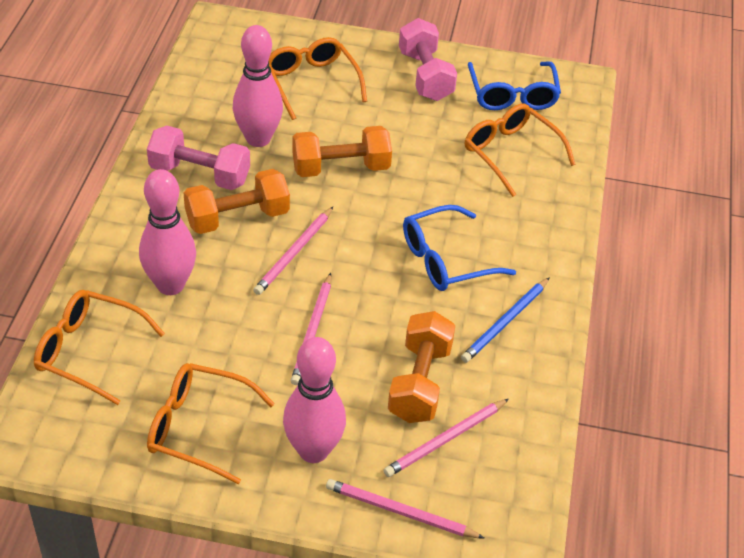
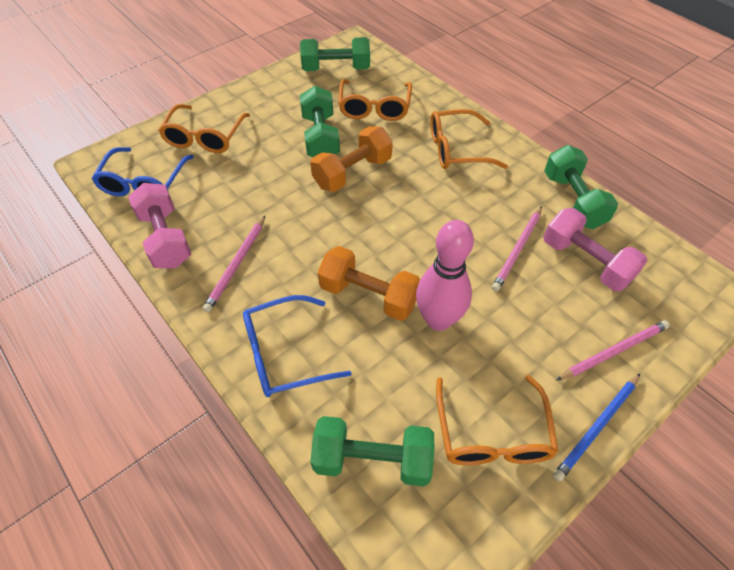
green dumbbell: none = 0 -> [300,37,370,71] [300,86,340,157] [310,416,435,486] [544,145,618,229] = 4
orange dumbbell: [184,169,290,234] [292,126,392,177] [388,311,455,423] = 3 -> [310,126,393,192] [318,246,420,321] = 2
pink bowling pin: [139,169,196,295] [233,25,283,147] [283,337,346,463] = 3 -> [416,220,474,331] = 1
pink pencil: [253,207,333,295] [290,273,331,385] [326,479,484,538] [384,399,509,477] = 4 -> [203,216,265,312] [492,206,542,291] [556,320,670,380] = 3

